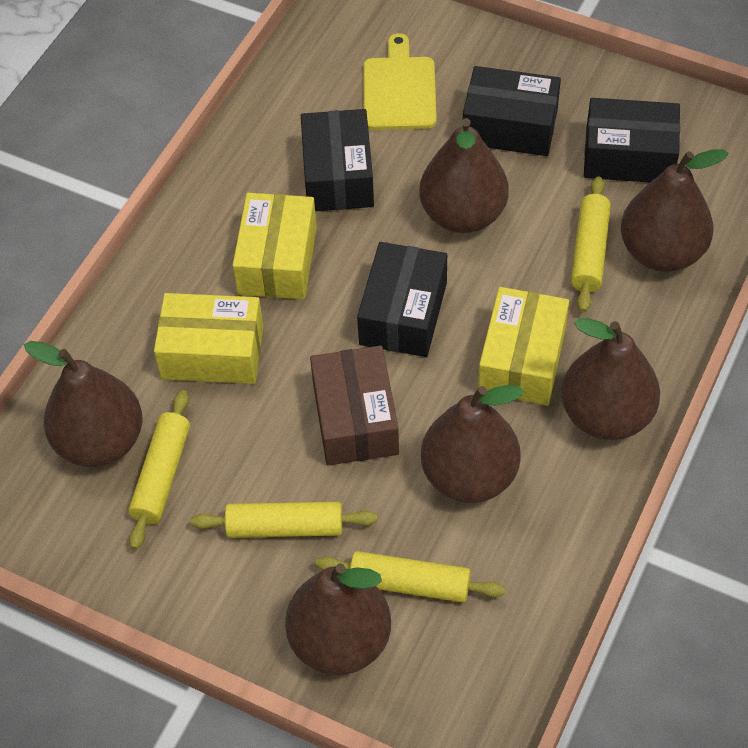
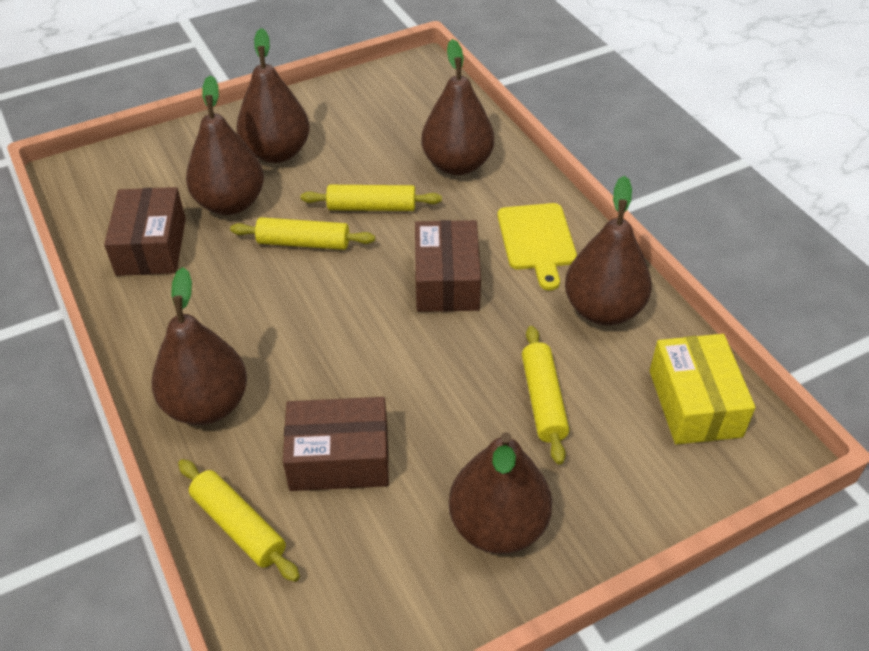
black box: [301,109,374,211] [357,242,447,357] [462,66,561,156] [584,98,680,183] = 4 -> none = 0
brown box: [310,346,399,466] = 1 -> [104,187,186,276] [283,397,389,491] [415,220,481,312] = 3
yellow box: [154,293,263,384] [233,193,317,299] [478,287,569,406] = 3 -> [650,334,756,445] = 1

